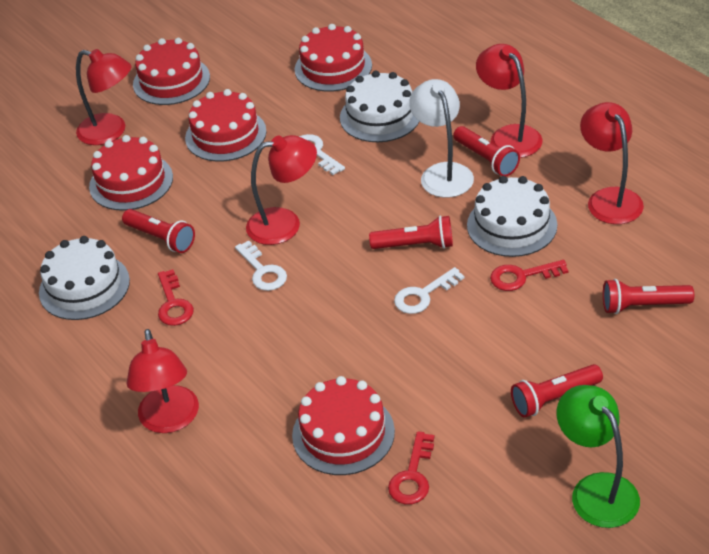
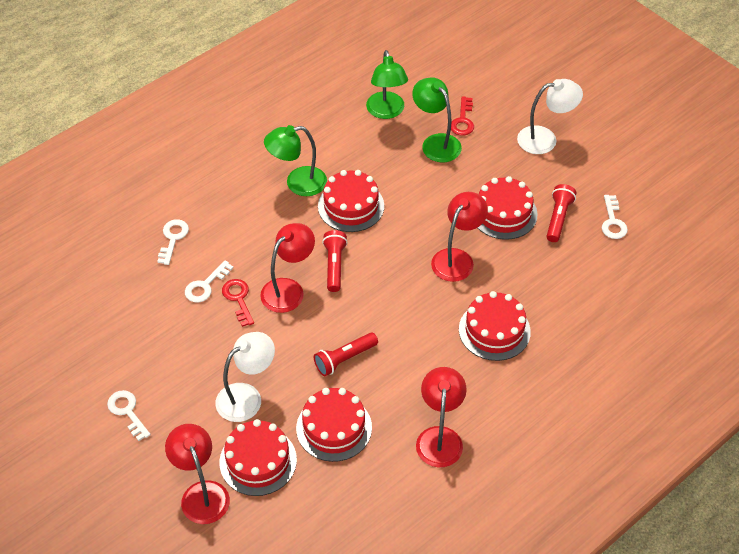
green lamp: [557,385,640,528] = 1 -> [264,125,327,196] [366,50,408,119] [412,77,462,162] = 3
red flashlight: [122,209,195,253] [369,216,453,249] [453,126,520,176] [511,364,603,418] [603,279,694,314] = 5 -> [314,333,378,376] [322,230,348,292] [546,184,576,242] = 3
red key: [158,269,194,326] [388,431,434,504] [490,260,568,291] = 3 -> [222,279,254,327] [451,96,474,136] = 2
red lamp: [76,49,132,145] [126,329,199,433] [246,135,317,245] [476,44,542,158] [580,102,644,224] = 5 -> [165,424,230,524] [260,223,315,313] [416,367,467,467] [431,192,488,282] = 4
white cake: [39,236,130,320] [340,71,420,142] [467,176,557,257] = 3 -> none = 0
white key: [235,240,287,291] [299,134,345,175] [394,267,464,314] = 3 -> [107,390,151,441] [157,219,189,265] [185,260,234,303] [602,195,628,239] = 4
white lamp: [409,79,474,198] = 1 -> [215,332,275,422] [517,79,583,154] = 2

